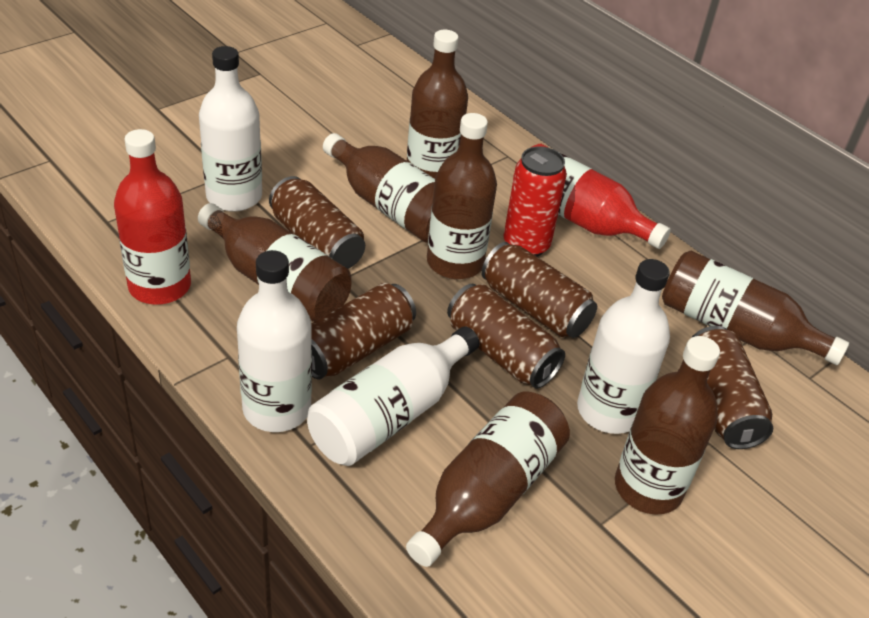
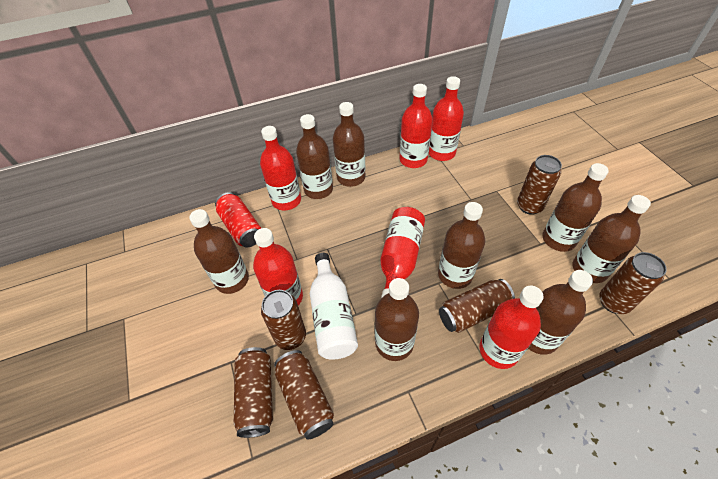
brown bottle: [198,203,351,322] [323,133,435,243] [406,392,570,567] [407,30,468,179] [427,113,497,279] [615,336,720,515] [662,251,849,365] = 7 -> [189,209,249,294] [296,114,333,199] [333,102,365,187] [375,278,419,361] [438,202,485,289] [528,270,593,355] [542,163,609,252] [572,195,651,283] = 8
brown can: [269,176,365,269] [311,283,416,380] [447,284,565,389] [481,242,597,338] [691,326,773,449] = 5 -> [234,347,273,438] [261,290,306,350] [274,350,334,440] [439,279,515,333] [517,155,562,215] [599,252,667,314] = 6
red bottle: [114,129,191,305] [513,144,671,249] = 2 -> [253,228,303,306] [260,126,301,211] [380,207,425,298] [400,84,433,168] [429,76,464,161] [479,286,544,369] = 6
white bottle: [199,46,262,212] [237,250,312,432] [307,326,479,466] [577,259,670,434] = 4 -> [310,253,358,360] = 1

